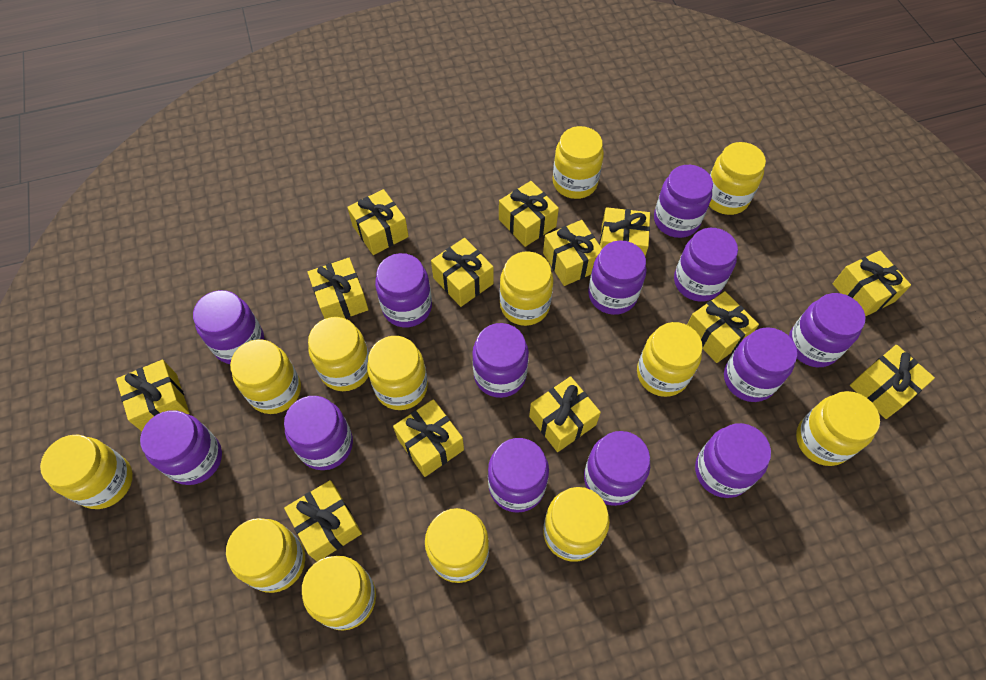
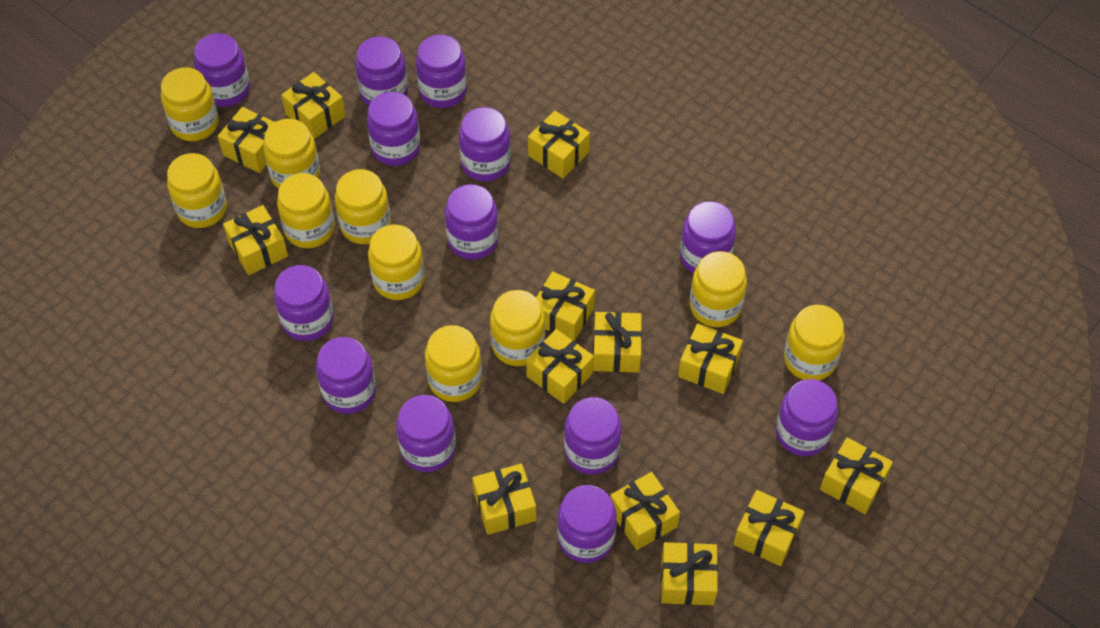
yellow jar: [40,434,133,509] [226,518,305,593] [230,339,301,414] [302,556,376,631] [308,317,369,391] [367,336,428,410] [425,508,489,583] [500,252,554,326] [543,487,610,562] [553,126,604,199] [637,322,703,397] [709,142,766,215] [796,391,880,466] = 13 -> [161,67,219,141] [167,153,227,228] [263,119,320,189] [277,173,335,248] [335,169,391,244] [368,224,425,300] [425,325,482,402] [490,290,545,366] [690,251,747,327] [784,305,845,380] = 10

